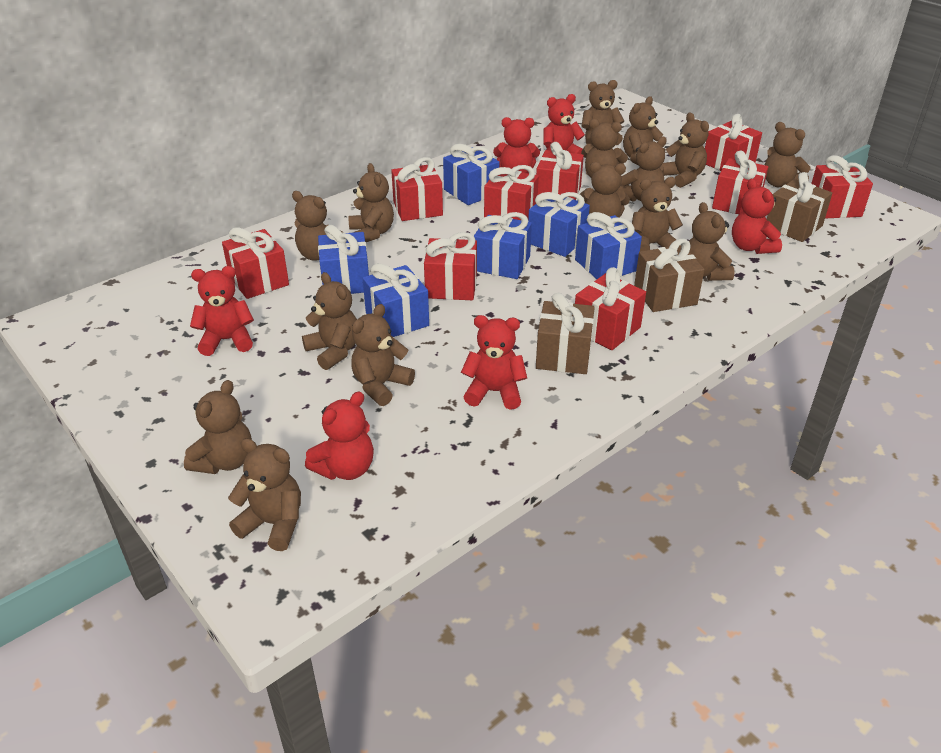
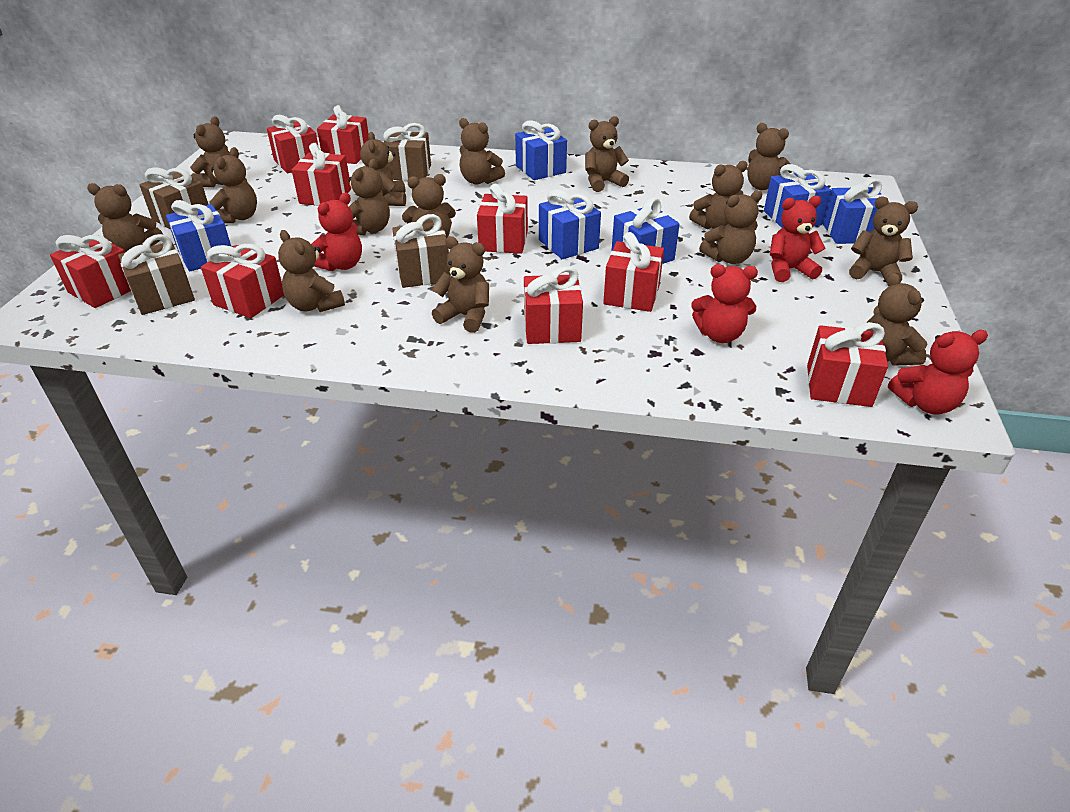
brown gift: [536,293,595,374] [634,239,705,312] [767,172,832,242] = 3 -> [118,234,195,315] [139,167,209,230] [383,123,431,180] [392,214,451,288] = 4
red teddy bear: [190,266,254,356] [305,391,374,480] [461,315,527,410] [493,117,540,173] [543,94,585,154] [732,179,782,254] = 6 -> [311,193,362,271] [691,264,758,343] [770,196,826,282] [888,330,988,414] = 4

